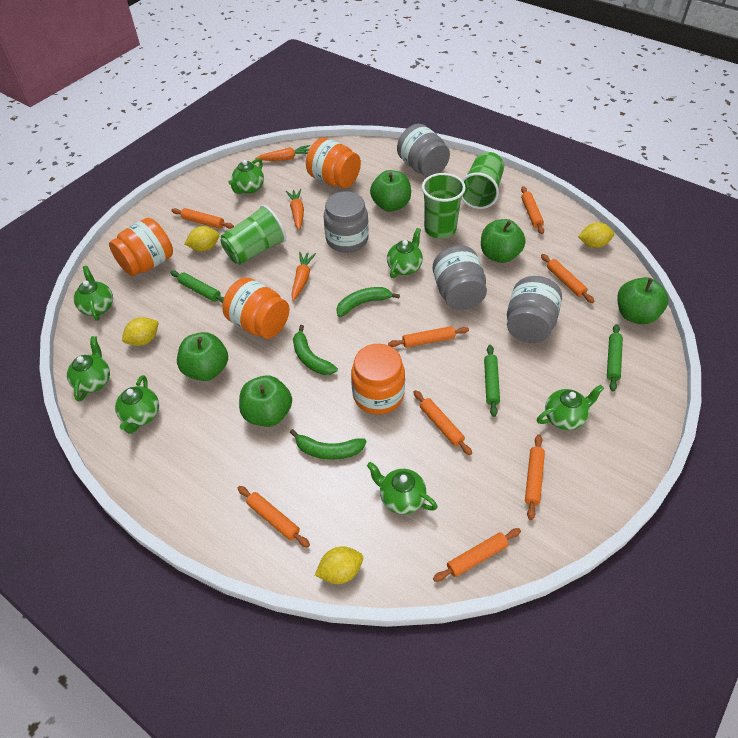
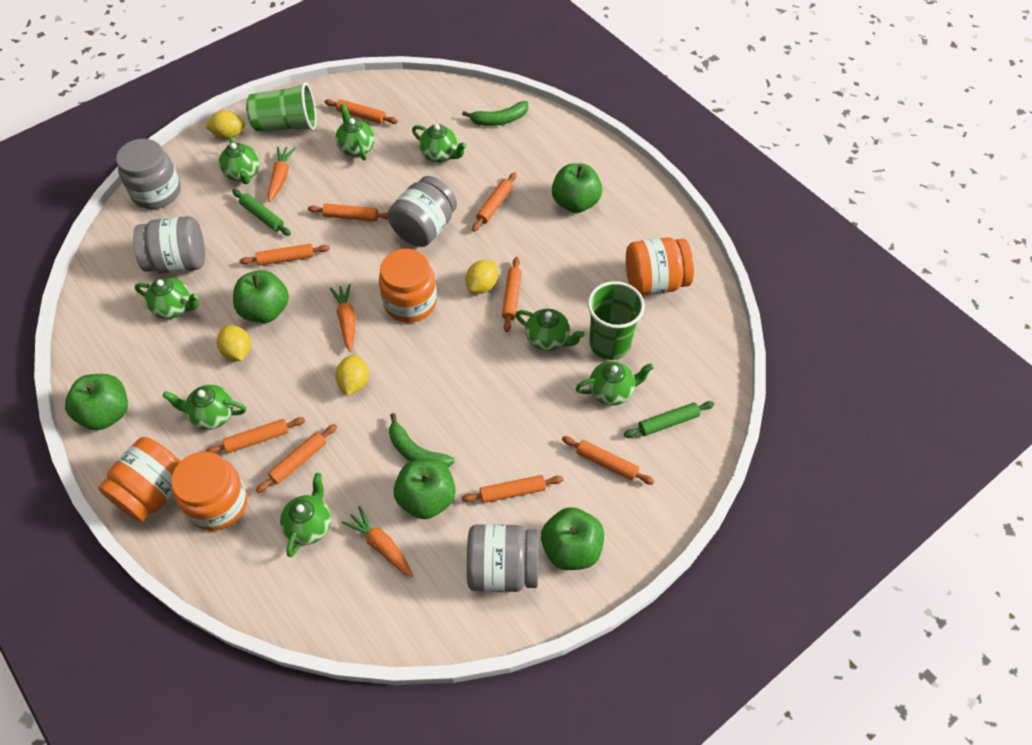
green banana: [290,429,366,460] [293,325,338,375] [336,287,400,317] = 3 -> [389,413,455,467] [462,101,528,126] = 2
green cup: [220,205,286,265] [422,173,466,239] [462,152,504,209] = 3 -> [246,82,317,132] [588,281,645,360] = 2
green rolling pin: [170,270,224,303] [484,345,500,417] [607,324,623,391] = 3 -> [232,189,291,236] [624,401,714,438] = 2
green teapot: [67,336,110,401] [74,266,113,321] [115,375,159,434] [228,158,264,194] [367,462,437,514] [387,228,423,278] [537,385,604,430] = 7 -> [135,277,199,319] [163,385,246,430] [219,136,260,184] [280,473,331,557] [336,103,375,160] [412,124,467,162] [515,309,585,351] [576,361,654,405] = 8
orange rolling pin: [171,208,234,229] [238,486,310,548] [388,326,469,348] [413,390,472,455] [433,528,521,582] [521,186,544,234] [525,434,545,520] [541,254,595,303] = 8 -> [206,417,305,454] [240,244,330,266] [256,424,337,493] [308,203,388,222] [325,99,398,124] [462,475,563,503] [472,172,517,232] [502,257,522,332] [562,436,655,485] = 9

